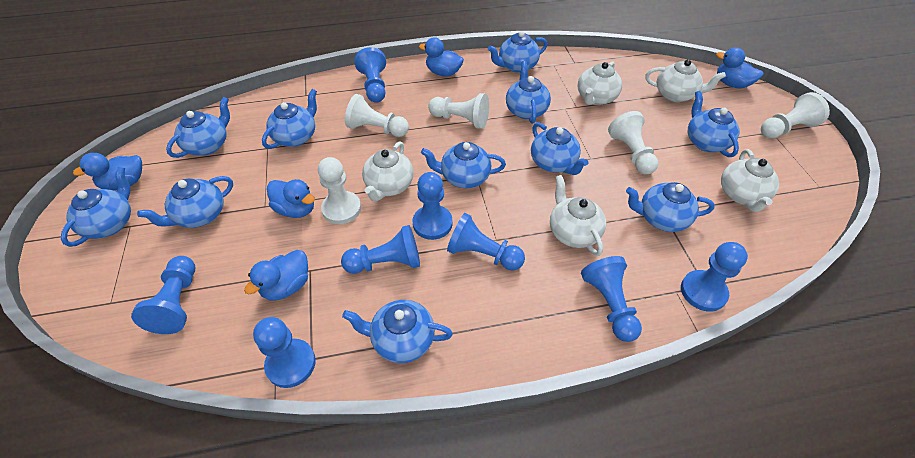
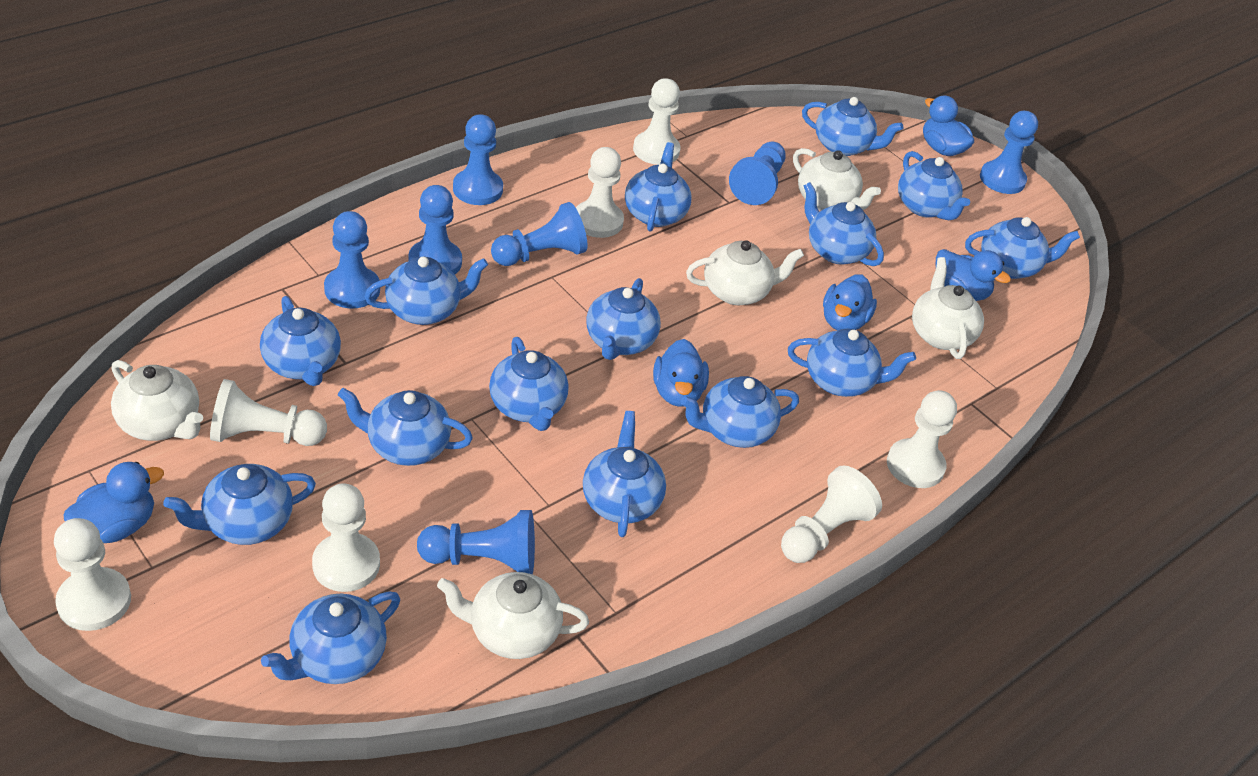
blue pawn: [131,256,195,334] [253,317,316,388] [341,225,420,274] [354,47,386,103] [413,172,453,240] [447,213,525,271] [581,256,642,342] [681,242,748,312] = 8 -> [324,211,380,309] [408,185,462,274] [417,510,535,574] [453,114,503,205] [491,202,588,266] [729,141,785,205] [980,111,1038,194] = 7
blue teapot: [61,167,131,247] [137,176,233,228] [166,97,230,158] [262,89,317,149] [342,300,453,363] [421,142,506,188] [488,31,548,73] [506,61,551,124] [531,122,588,175] [626,182,715,232] [688,91,740,157] = 11 -> [163,464,316,545] [260,296,341,386] [261,591,400,684] [338,388,473,466] [364,257,488,325] [489,337,569,431] [583,411,666,537] [586,278,661,360] [625,142,692,232] [681,376,799,448] [788,329,916,397] [802,97,903,156] [804,182,884,266] [898,151,970,220] [965,217,1080,279] = 15
white pawn: [318,157,361,224] [345,94,409,137] [428,93,489,129] [608,111,658,175] [761,92,830,138] = 5 -> [54,518,131,631] [210,379,327,446] [312,483,380,592] [576,147,624,238] [633,78,681,165] [781,465,882,563] [887,390,957,488] = 7

